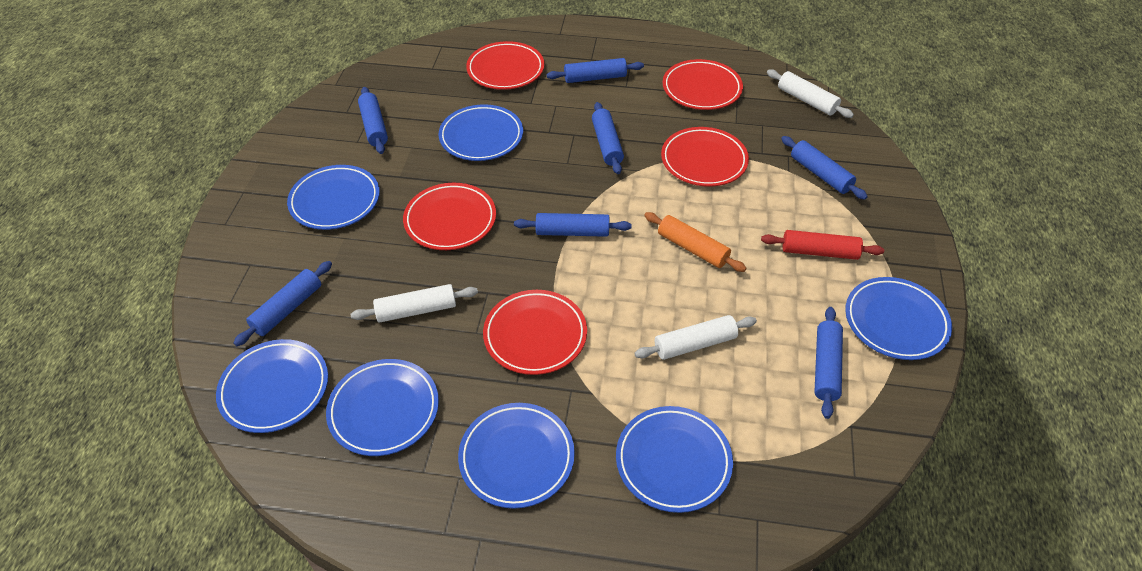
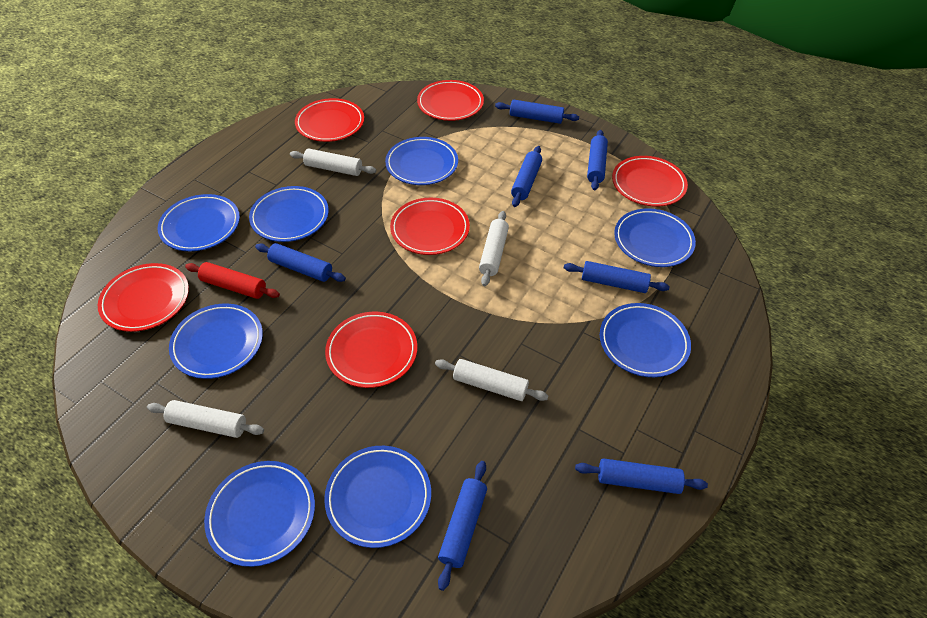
blue plate: [216,339,328,433] [287,165,380,230] [326,359,439,456] [439,104,523,161] [458,403,575,509] [616,406,733,513] [845,277,952,360] = 7 -> [158,194,240,251] [169,304,263,379] [204,461,315,567] [249,186,329,242] [324,446,431,548] [385,137,458,185] [600,303,691,377] [614,208,696,267] = 8
orange rolling pin: [644,212,747,272] = 1 -> none = 0
red plate: [403,183,496,250] [466,41,544,90] [483,290,587,375] [661,127,749,187] [663,59,743,110] = 5 -> [98,263,189,332] [295,98,364,142] [325,312,417,388] [390,198,470,255] [417,80,484,121] [612,156,688,207] = 6
white rolling pin: [350,284,478,322] [634,315,757,360] [767,70,854,118] = 3 -> [147,400,264,438] [290,149,376,176] [435,359,548,401] [479,211,509,286] = 4

